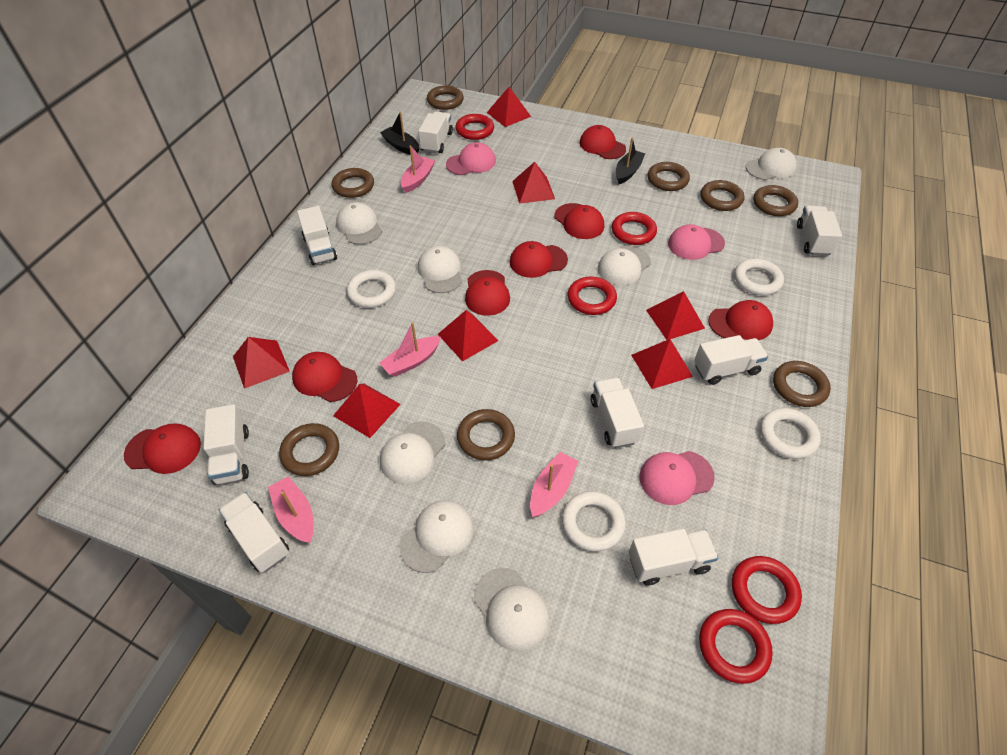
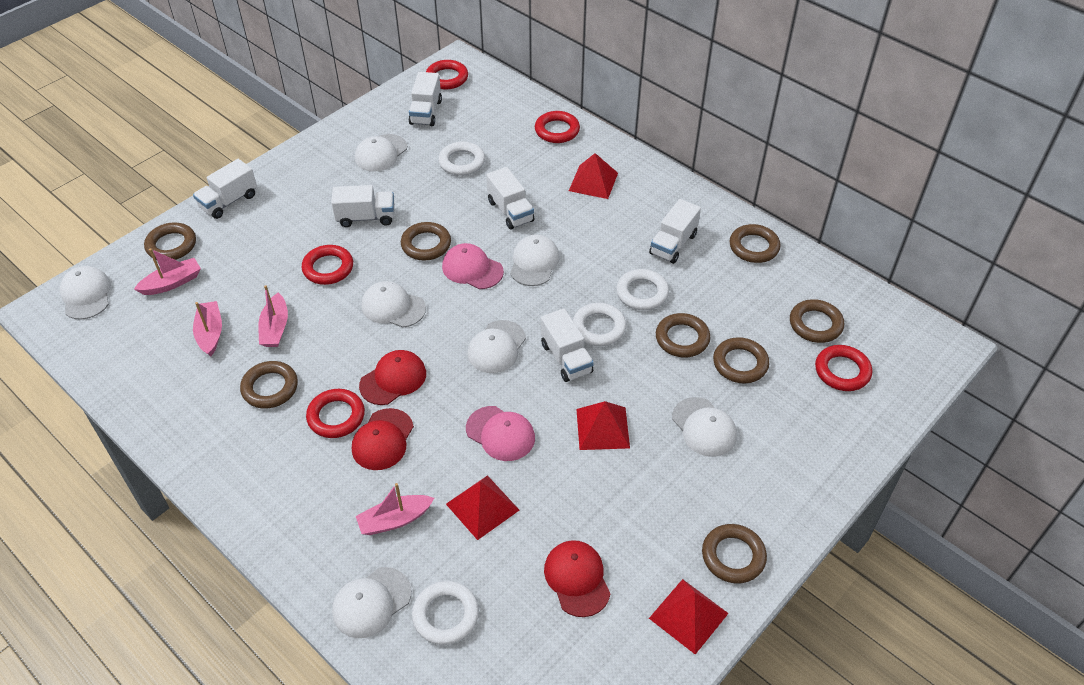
black boat: [380,112,419,154] [616,138,645,184] = 2 -> none = 0
pink cap: [446,142,496,175] [640,451,715,505] [668,224,725,260] = 3 -> [442,243,504,289] [466,406,535,461] = 2
red cap: [124,423,201,474] [292,352,357,402] [465,270,510,316] [510,241,568,278] [554,203,604,239] [579,125,626,159] [708,300,773,340] = 7 -> [352,408,414,470] [359,350,426,405] [544,540,610,617] = 3
red pyramid: [233,337,290,389] [333,384,401,438] [438,310,499,362] [487,87,531,127] [512,162,555,204] [631,339,693,389] [646,291,705,340] = 7 -> [446,475,519,540] [569,153,618,199] [576,401,630,450] [649,579,729,654] = 4
white truck: [203,404,249,485] [219,492,289,573] [297,206,337,266] [418,111,453,153] [591,378,644,448] [629,529,718,585] [694,335,768,385] [797,206,842,256] = 8 -> [193,159,257,219] [331,185,395,227] [409,72,442,126] [486,167,535,230] [541,308,594,382] [649,199,701,264] = 6

